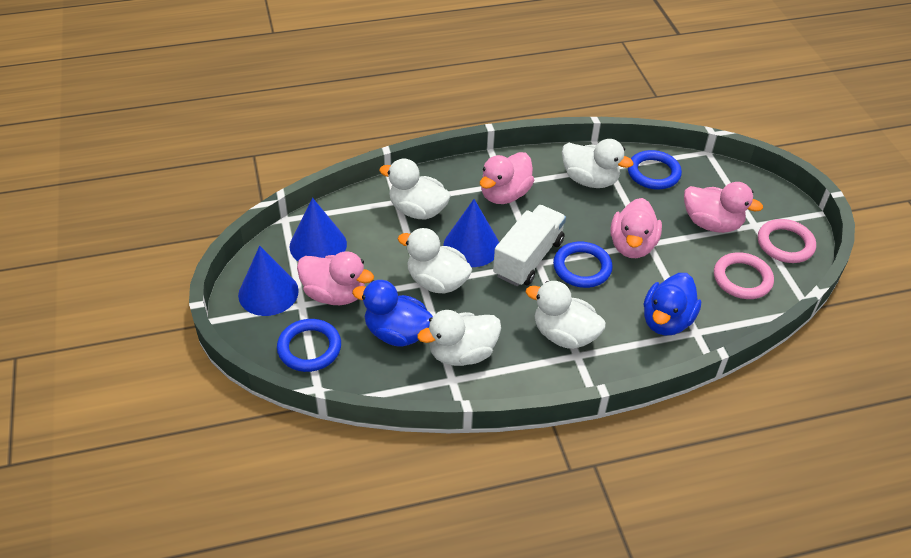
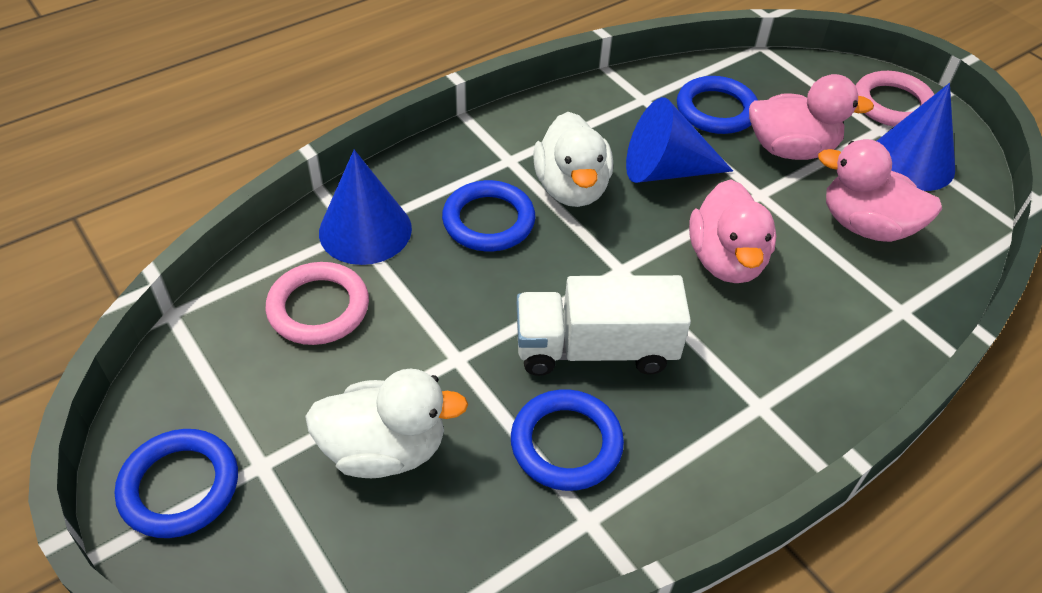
blue duck: [352,280,433,346] [644,273,701,336] = 2 -> none = 0
blue ring: [277,319,341,372] [553,242,613,288] [628,150,682,189] = 3 -> [115,429,238,538] [442,180,535,251] [511,389,624,491] [677,76,758,134] = 4
pink duck: [297,251,374,305] [480,152,534,204] [610,198,662,258] [684,182,763,233] = 4 -> [689,179,776,283] [749,74,874,160] [818,139,942,242] = 3
white duck: [379,159,451,220] [398,228,473,294] [417,310,501,366] [526,281,606,349] [562,139,634,188] = 5 -> [305,369,468,478] [533,112,613,207] = 2

